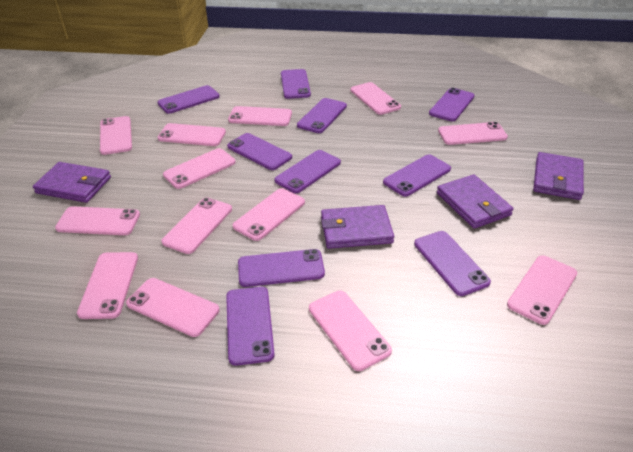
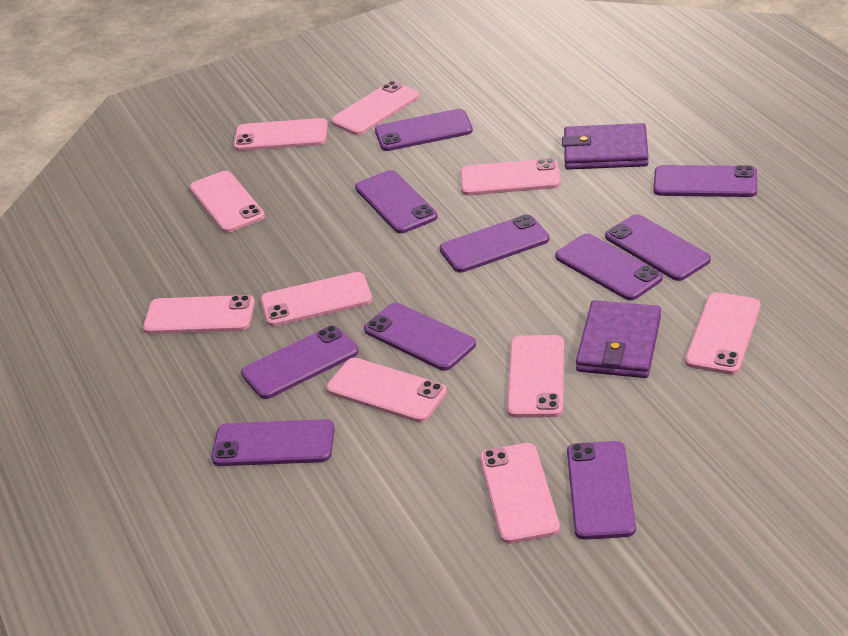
pink phone: [55,206,140,235] [77,252,138,319] [100,116,132,155] [126,278,220,337] [158,123,226,146] [161,197,232,254] [163,148,236,189] [228,106,292,126] [233,188,305,241] [309,291,392,371] [350,82,401,115] [438,122,508,145] [507,255,577,325] = 13 -> [143,295,255,334] [189,171,265,233] [233,118,328,151] [261,272,372,327] [326,358,447,423] [331,81,420,135] [460,158,561,195] [480,443,560,544] [507,335,564,418] [685,292,761,375] = 10
purple wallet: [33,162,111,203] [321,205,394,249] [437,174,514,229] [533,152,584,200] = 4 -> [562,123,649,170] [576,300,661,378] = 2

